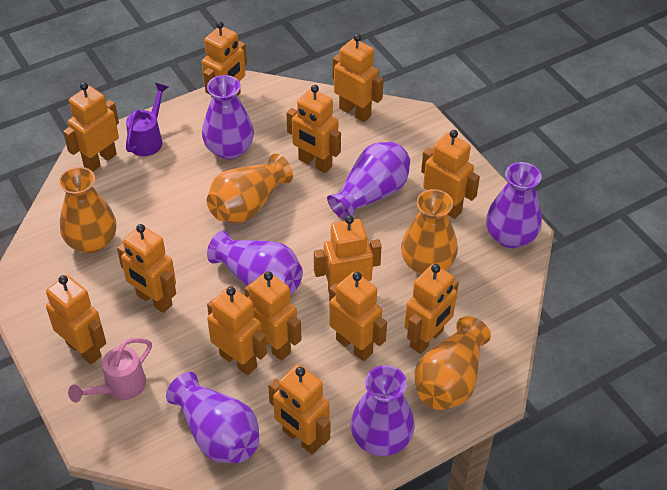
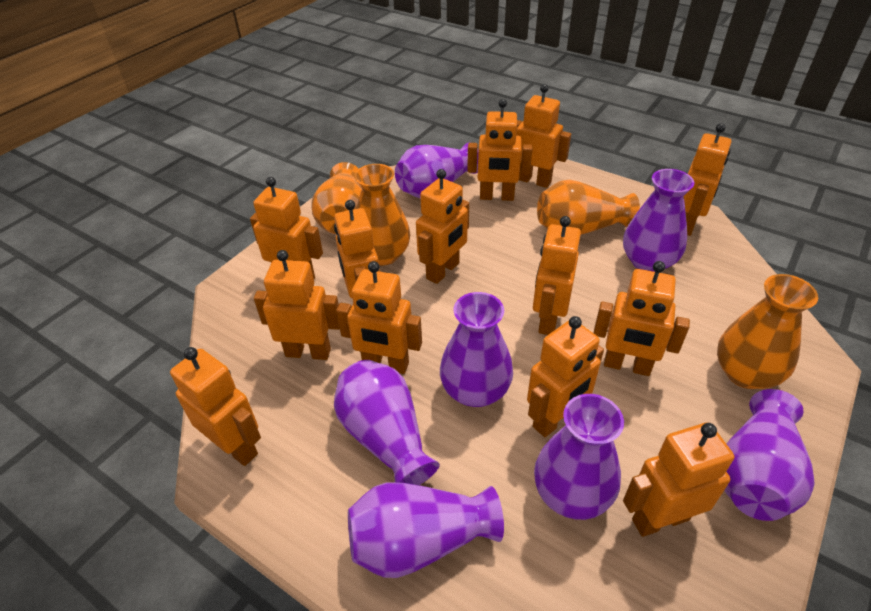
pink watering can: [68,338,152,402] = 1 -> none = 0
purple vase: [166,372,260,463] [202,75,254,160] [207,231,303,294] [327,142,410,221] [351,365,414,456] [486,162,542,249] = 6 -> [334,360,440,485] [348,482,504,578] [395,142,478,198] [440,292,513,407] [534,394,624,520] [623,169,694,272] [724,389,815,521] = 7
purple watering can: [126,83,168,156] = 1 -> none = 0

